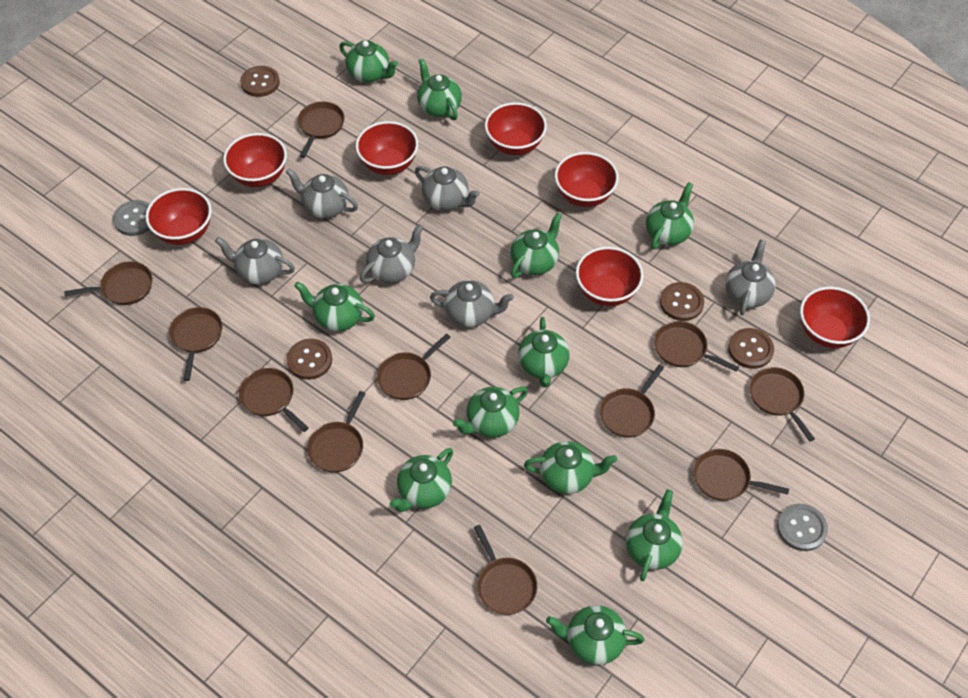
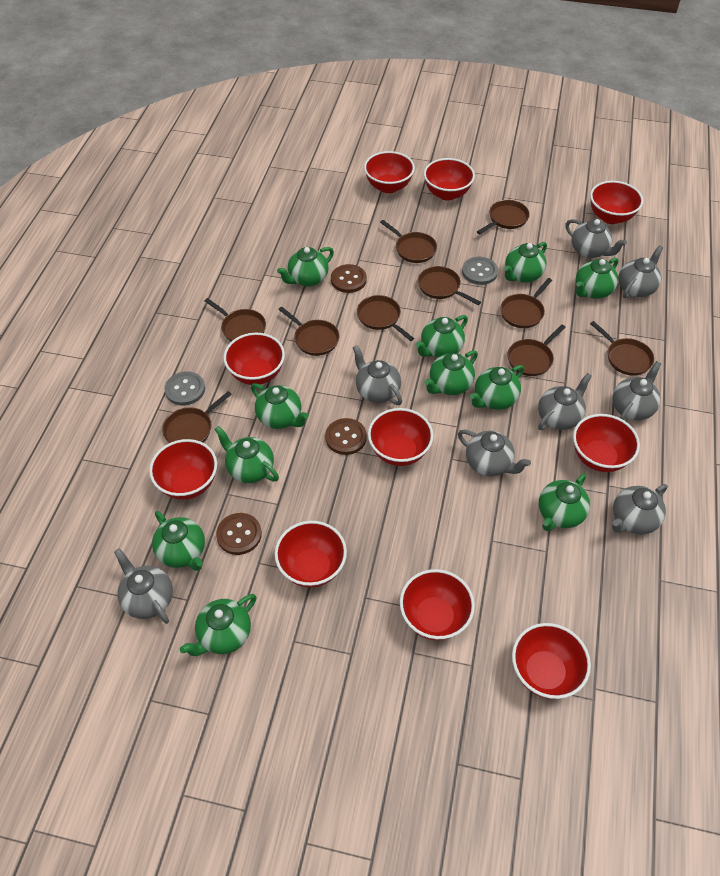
brown button: [240,66,280,97] [286,339,332,380] [660,282,704,321] [728,328,774,369] = 4 -> [216,513,262,555] [325,418,367,455] [331,264,367,293] = 3
brown pan: [64,261,153,305] [169,307,222,381] [239,368,309,432] [298,102,345,158] [307,391,366,473] [377,334,451,400] [474,525,537,615] [600,364,664,438] [654,321,739,372] [694,449,789,501] [750,367,815,442] = 11 -> [162,391,232,443] [205,298,266,341] [278,307,339,356] [357,295,414,341] [380,220,437,263] [418,266,481,305] [477,200,530,234] [500,278,552,328] [507,325,566,376] [590,321,654,376] = 10
grey teapot: [215,237,295,285] [286,168,358,219] [360,224,424,283] [415,166,480,211] [430,280,514,327] [725,240,776,315] = 6 -> [114,548,173,624] [352,345,402,405] [458,430,531,476] [538,373,592,430] [565,219,627,258] [612,361,661,421] [612,484,668,534] [618,245,663,298] = 8
red bowl: [145,188,212,245] [223,133,287,187] [356,121,418,175] [485,102,547,155] [555,152,619,207] [576,247,644,306] [800,287,870,348] = 7 -> [149,439,217,500] [223,333,285,385] [275,521,347,588] [364,151,415,193] [368,408,433,466] [400,569,475,640] [424,158,475,201] [512,623,591,699] [573,414,640,472] [590,181,643,224] = 10

